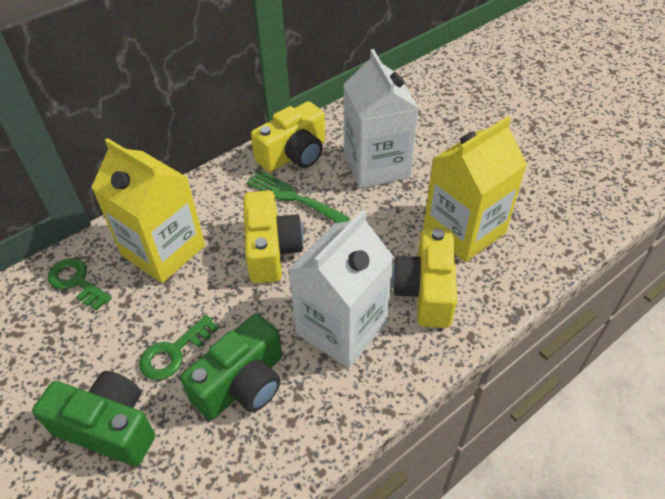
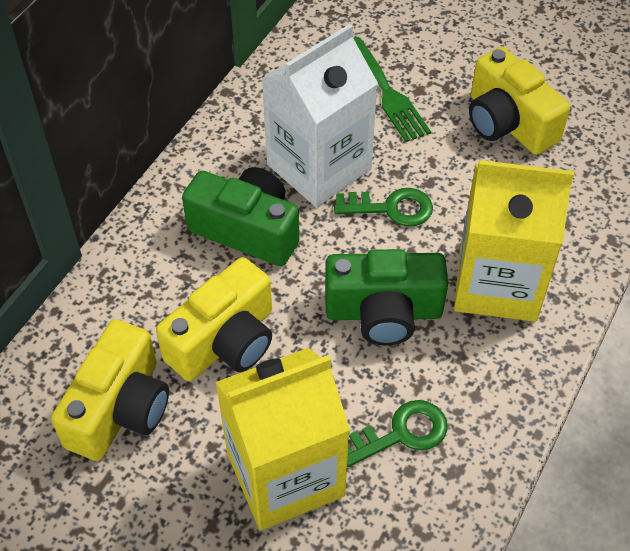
white carton: [288,210,394,368] [343,49,419,189] = 2 -> [261,24,378,207] = 1

